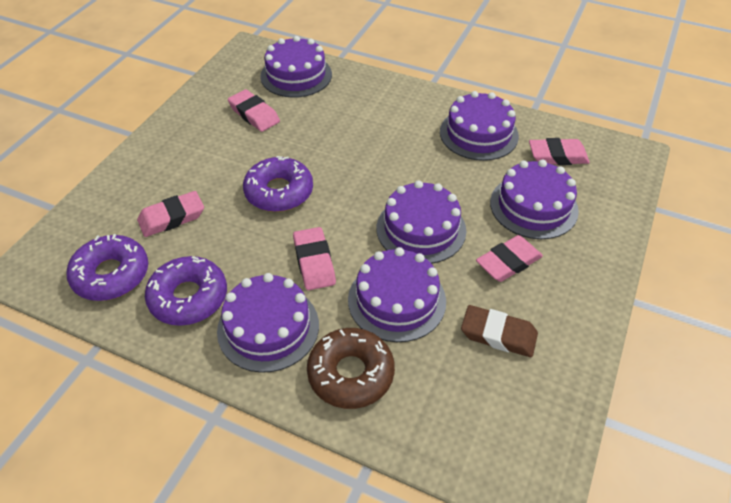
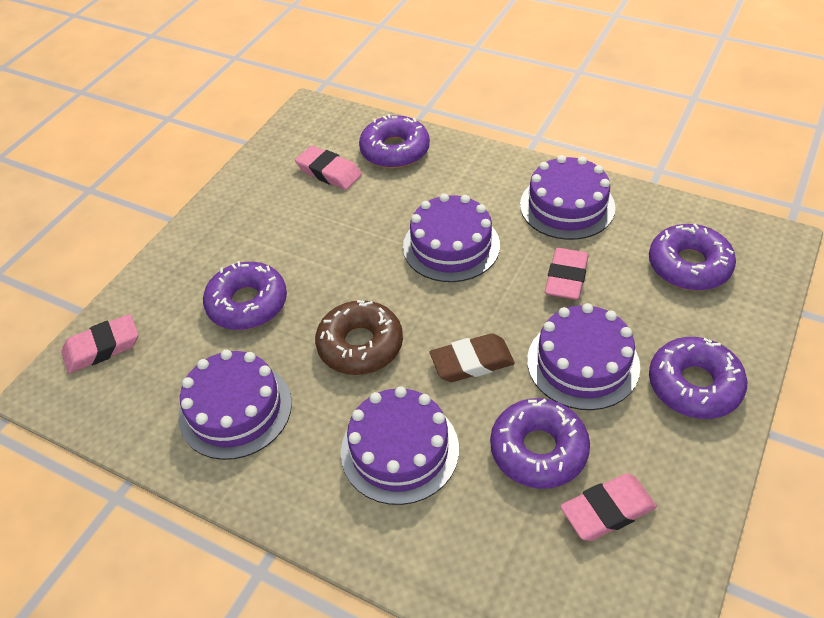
pink eraser: [137,191,204,237] [228,89,280,132] [293,227,336,290] [476,235,543,282] [529,138,590,165] = 5 -> [61,314,138,373] [295,146,362,190] [545,248,589,300] [560,473,657,541] = 4
purple cake: [217,273,319,373] [260,36,332,98] [348,247,446,342] [377,180,466,264] [440,91,519,161] [490,160,579,239] = 6 -> [179,349,292,460] [341,386,459,505] [403,193,500,282] [520,155,615,240] [527,303,640,410] = 5
purple donut: [67,234,148,301] [145,256,227,326] [243,156,313,212] = 3 -> [203,261,287,330] [359,114,430,168] [490,398,590,489] [649,224,736,291] [649,337,747,419] = 5

